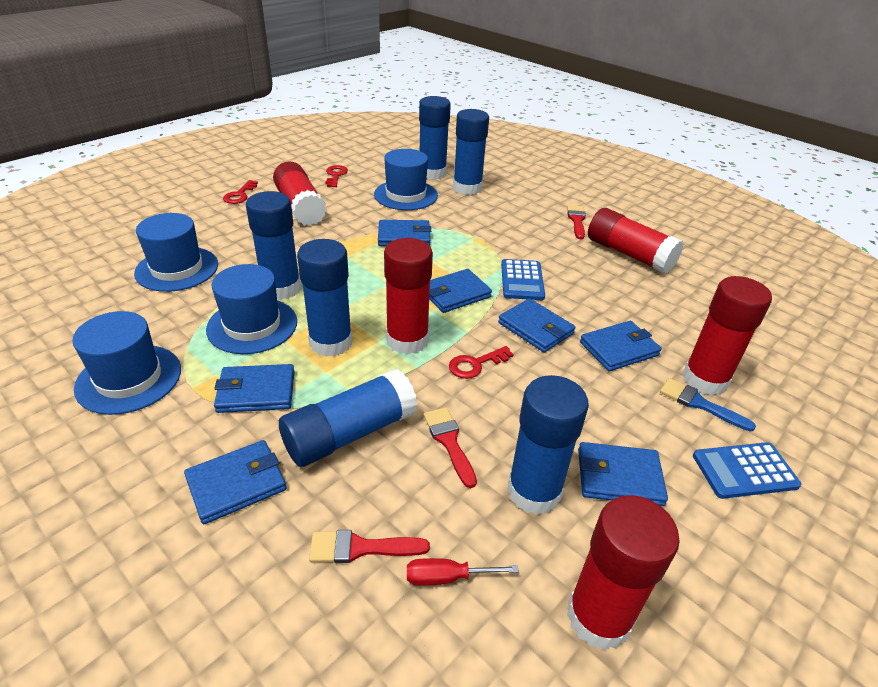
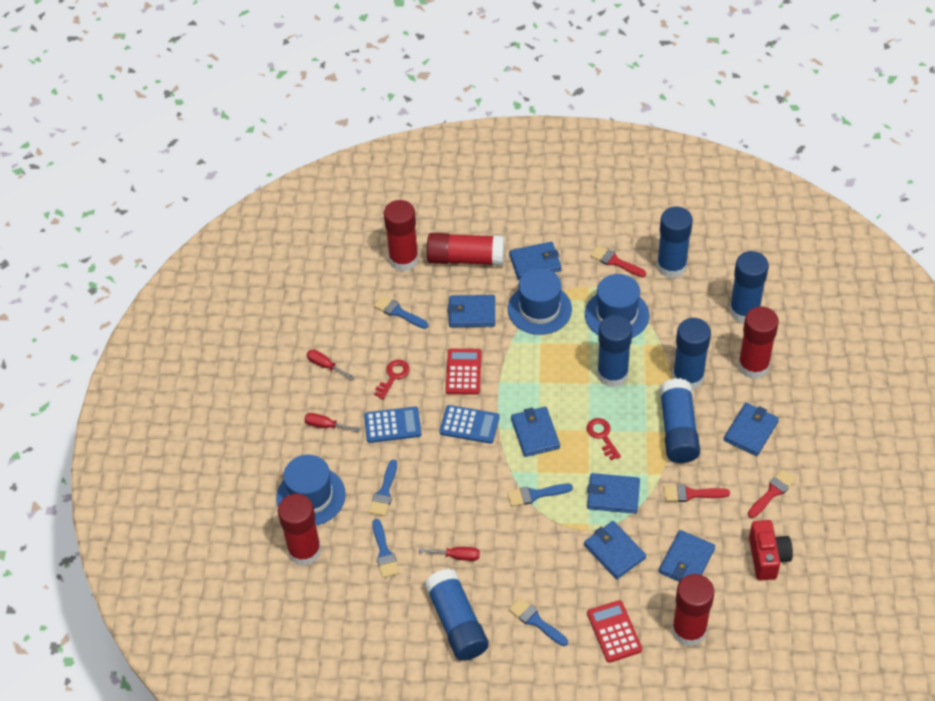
blue brush: [660,378,756,431] = 1 -> [369,460,397,516] [372,519,399,578] [374,295,428,329] [507,484,573,507] [509,597,568,646] = 5
blue hat: [72,311,181,415] [134,213,218,292] [206,264,297,354] [374,149,438,210] = 4 -> [276,455,346,525] [508,268,572,335] [585,274,649,338] = 3
red calculator: none = 0 -> [446,349,482,395] [587,600,642,663] = 2
red camera: none = 0 -> [749,520,793,581] = 1
red key: [223,180,258,204] [325,165,348,187] [449,346,514,379] = 3 -> [374,360,410,399] [586,418,621,460] = 2
red screwdriver: [407,558,519,586] = 1 -> [304,413,360,432] [307,350,354,379] [419,547,480,561] = 3

